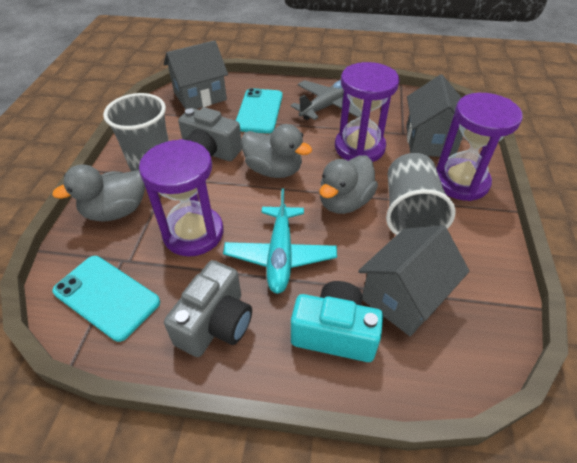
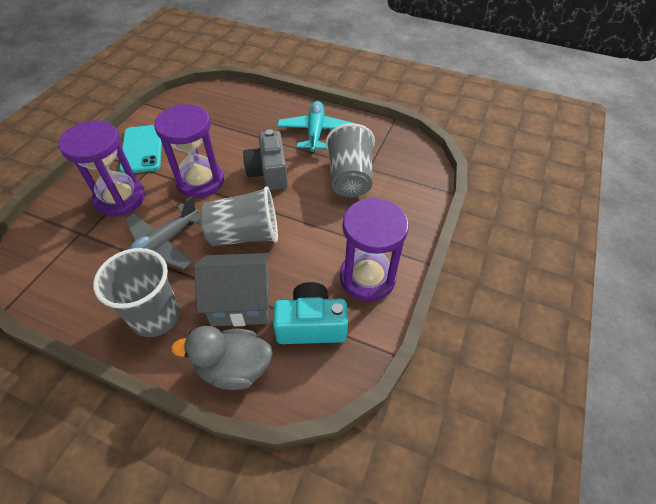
grey camera: [164,260,252,357] [178,107,242,161] = 2 -> [243,129,288,191] = 1
grey cup: [103,93,169,171] [386,153,456,235] = 2 -> [93,248,180,337] [200,186,278,246] [326,123,375,197] = 3
grey duck: [52,164,145,222] [241,124,312,178] [319,155,378,214] = 3 -> [171,326,272,390] = 1
grey house: [164,40,228,110] [358,225,470,336] [406,74,463,157] = 3 -> [194,253,270,327] = 1
turquoise phone: [52,256,160,342] [236,88,283,134] = 2 -> [119,125,162,174] = 1

